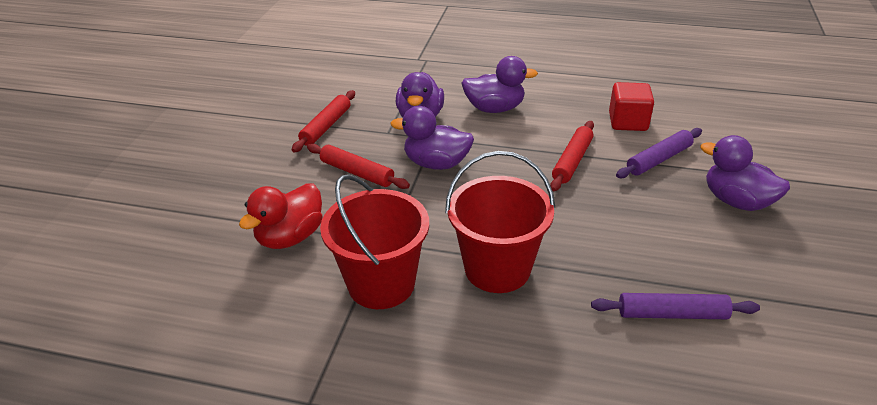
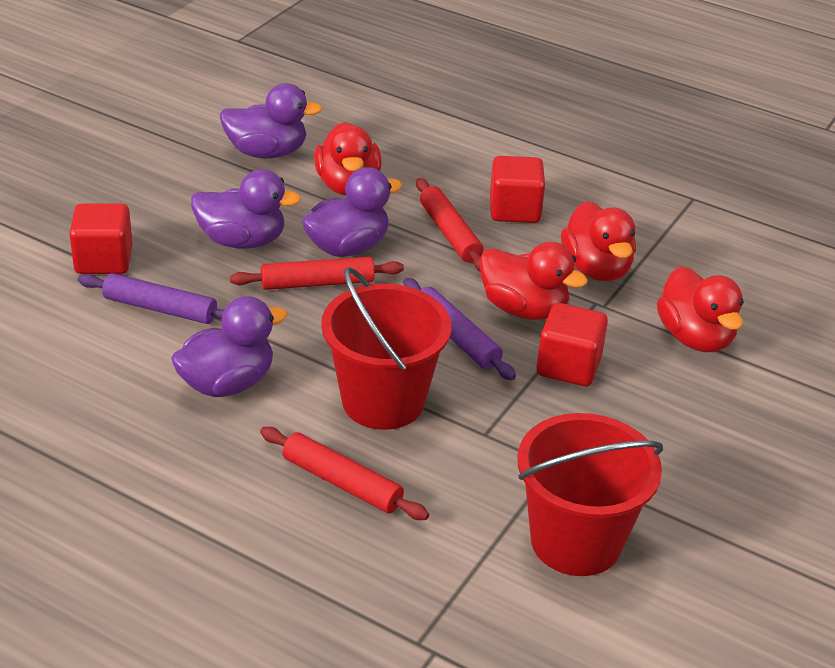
red cube: [609,82,654,131] = 1 -> [69,203,133,274] [490,156,545,223] [536,303,608,386] = 3
red duck: [239,184,323,249] = 1 -> [314,122,382,195] [480,242,588,320] [561,201,636,281] [657,266,744,352] = 4

